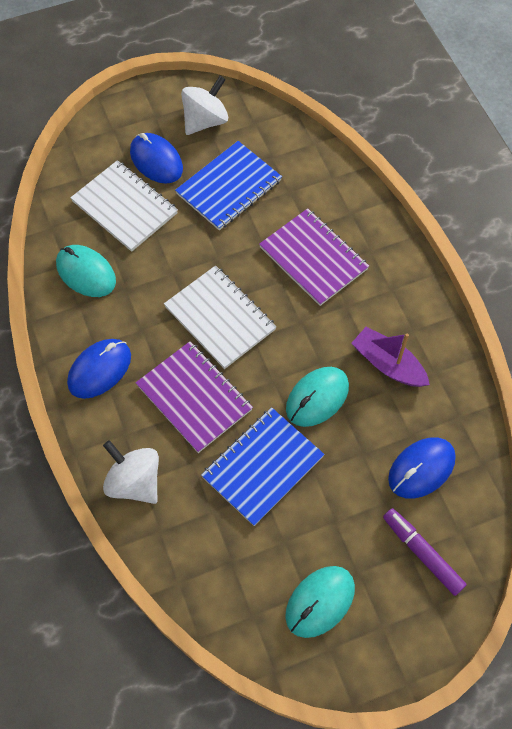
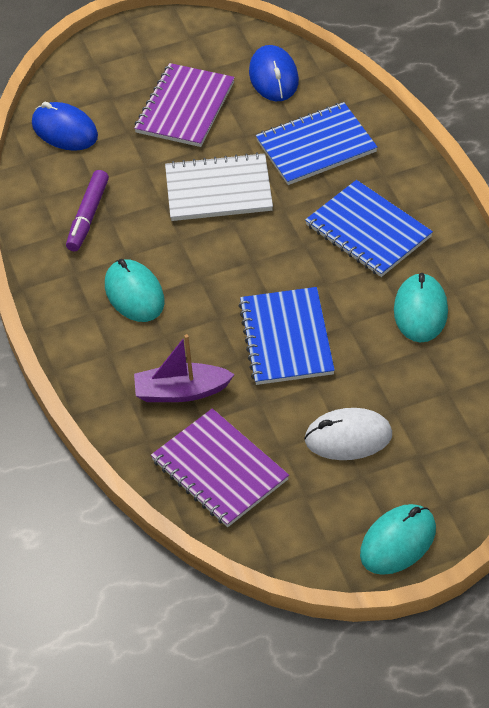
blue mouse: [67,339,131,399] [130,133,183,184] [388,437,456,499] = 3 -> [32,102,98,151] [249,45,299,101] = 2
blue notebook: [175,141,282,230] [201,407,325,526] = 2 -> [238,287,335,385] [256,102,378,185] [305,180,433,277] = 3
white mouse: none = 0 -> [304,408,392,460] = 1
white notebook: [70,160,178,252] [164,265,277,369] = 2 -> [165,152,273,221] = 1
white spinning top: [103,440,159,504] [181,76,228,135] = 2 -> none = 0

